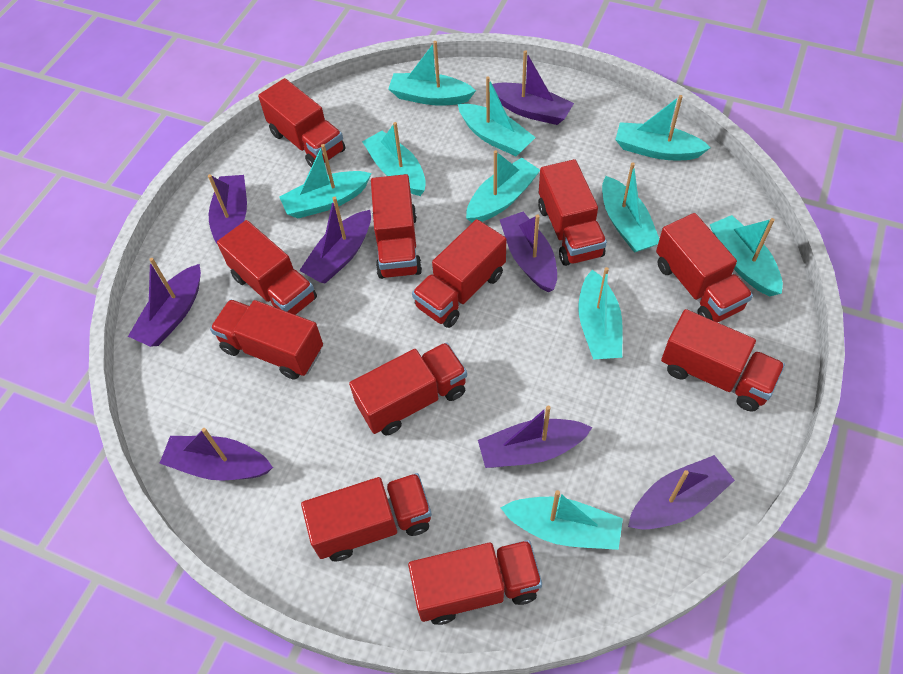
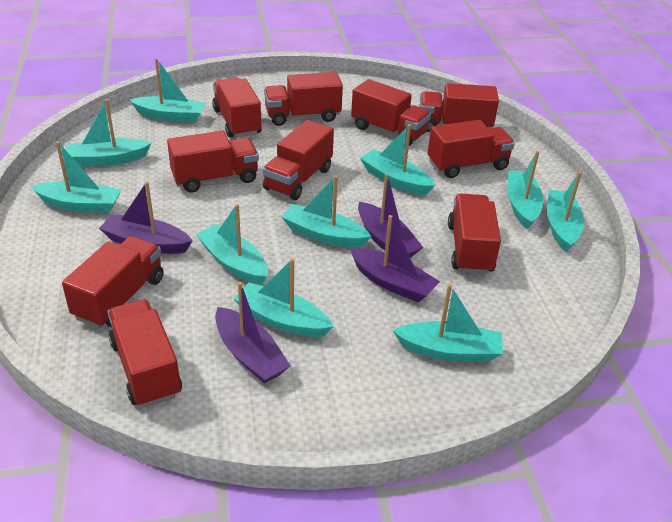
purple boat: [128,258,201,347] [160,428,273,481] [208,174,247,245] [299,197,371,283] [478,405,593,468] [492,50,574,125] [500,212,557,292] [628,455,735,529] = 8 -> [99,182,192,254] [215,282,290,384] [350,215,440,302] [358,173,423,258] = 4
red truck: [210,299,323,380] [217,220,317,315] [258,78,345,167] [301,473,432,561] [349,342,467,436] [371,174,422,279] [408,540,542,625] [412,219,506,328] [538,159,607,266] [656,213,753,322] [661,309,785,412] = 11 -> [62,236,163,328] [108,299,182,407] [167,131,259,193] [212,78,262,138] [263,120,334,200] [264,72,343,126] [351,79,431,146] [419,83,499,132] [428,120,515,178] [448,193,501,274] = 10

